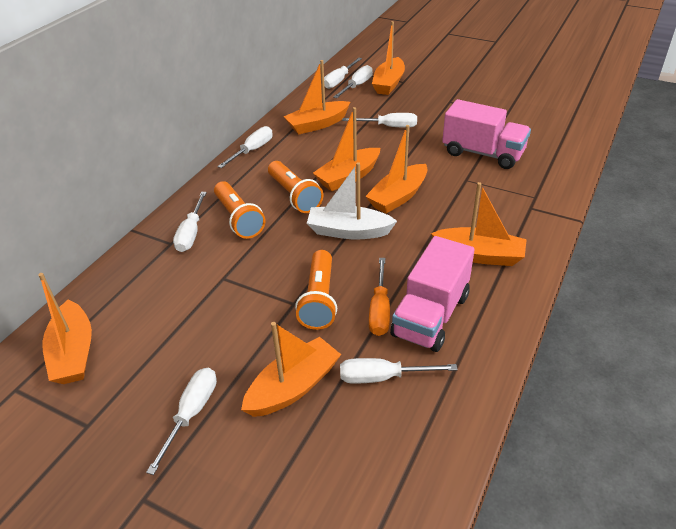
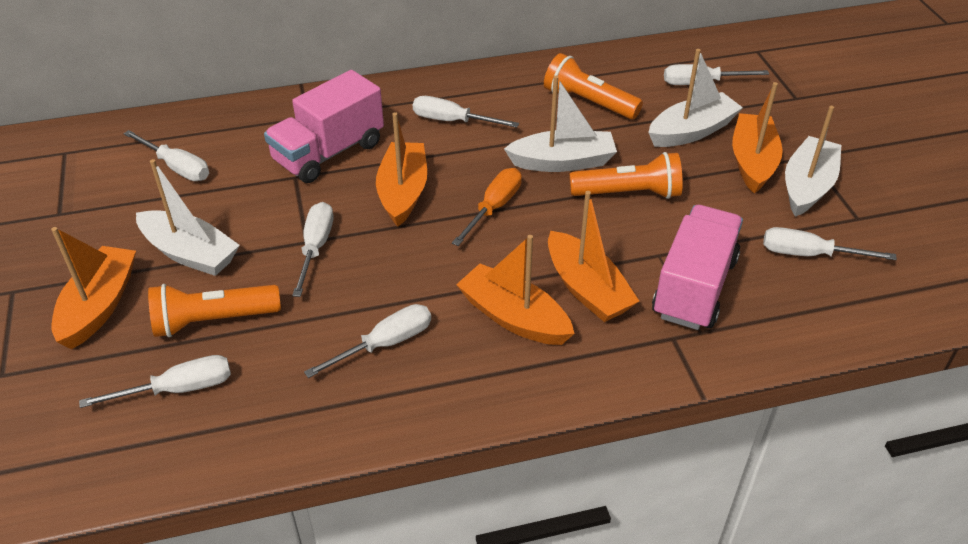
orange boat: [38,273,92,384] [241,322,341,417] [283,60,350,134] [313,107,380,191] [365,125,427,214] [372,21,405,95] [431,182,527,266] = 7 -> [51,227,136,349] [376,112,427,227] [456,235,575,345] [548,191,639,322] [732,82,783,194] = 5
white boat: [307,162,397,239] = 1 -> [136,159,240,276] [504,76,617,172] [648,49,743,147] [785,106,841,217] = 4

